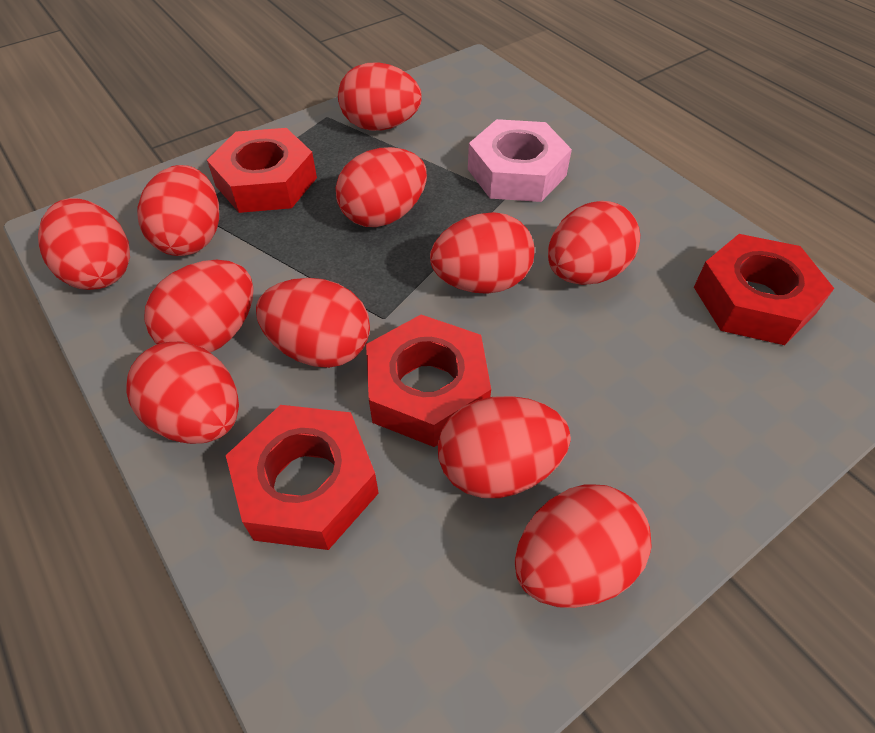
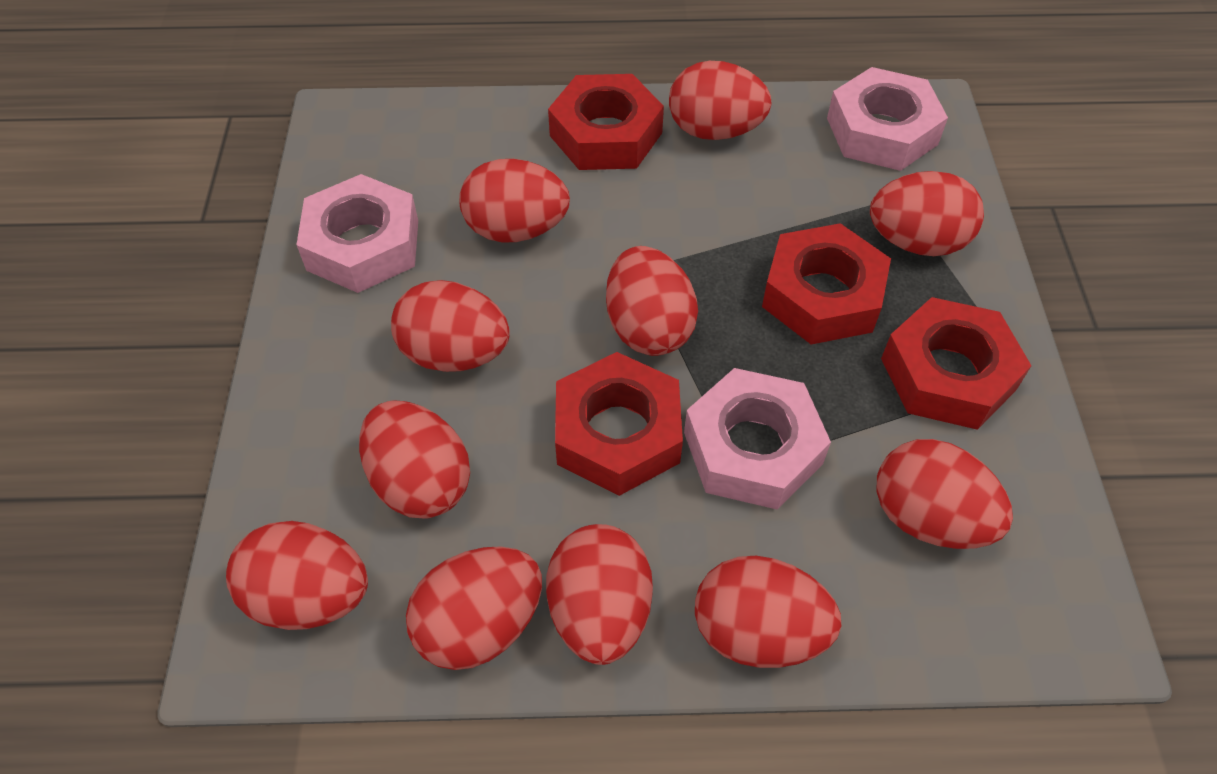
pink nut: [468,119,572,202] = 1 -> [297,174,418,293] [684,368,831,510] [827,67,948,171] = 3

